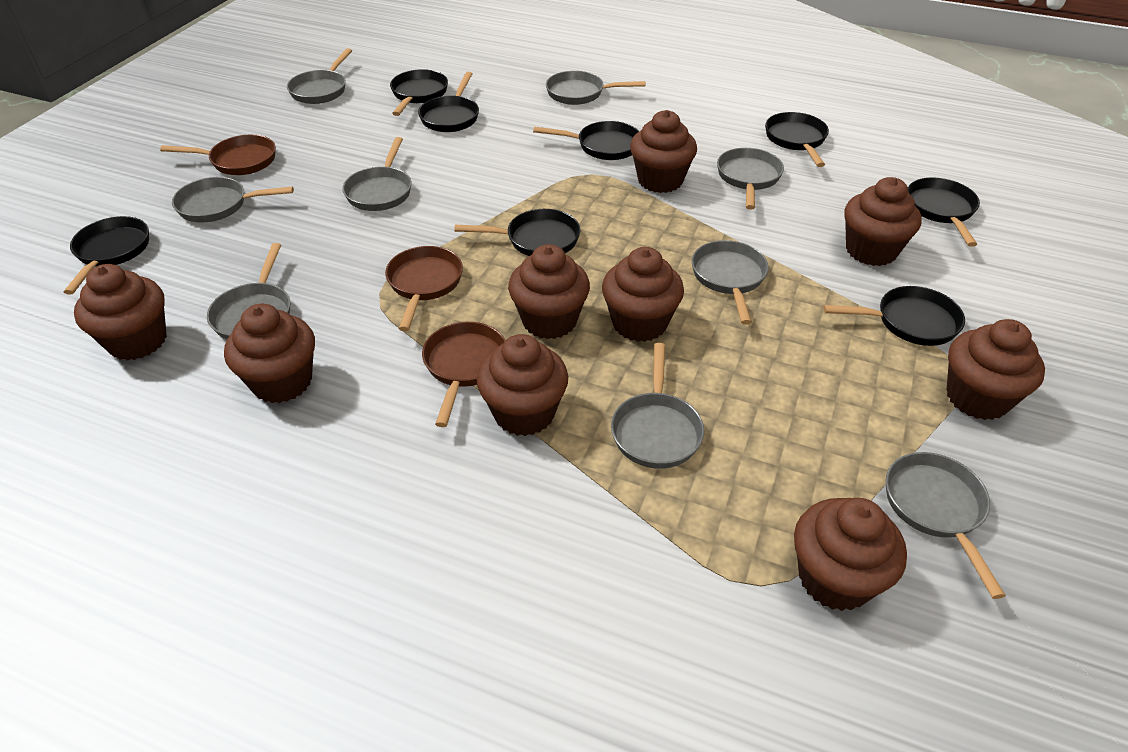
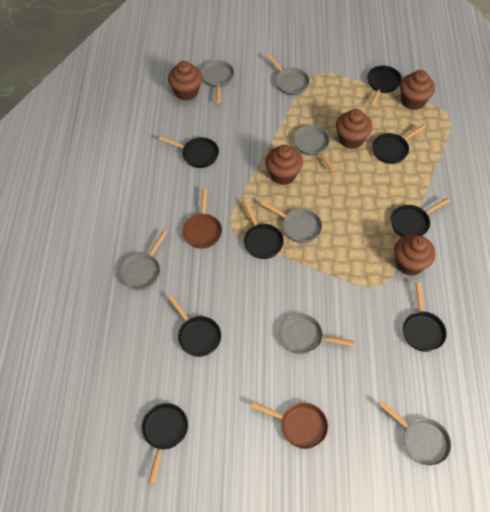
brown cupcake: [74,264,167,360] [224,304,315,403] [477,334,568,436] [508,244,590,339] [602,247,684,342] [630,110,697,193] [794,498,907,611] [844,177,922,266] [946,319,1045,420] = 9 -> [168,61,202,101] [265,145,303,185] [336,109,372,149] [394,234,435,276] [400,70,435,110] = 5
brown pan: [160,135,276,175] [385,246,463,331] [422,322,506,427] = 3 -> [183,189,222,249] [251,402,328,449] = 2
grey pan: [172,177,294,222] [207,243,290,340] [287,48,352,104] [342,137,411,211] [546,71,645,105] [611,343,704,469] [692,240,769,325] [717,148,784,210] [886,452,1006,599] = 9 -> [119,231,167,290] [201,60,234,103] [261,201,322,243] [265,54,310,95] [279,314,354,354] [293,125,335,171] [379,401,451,466] = 7

